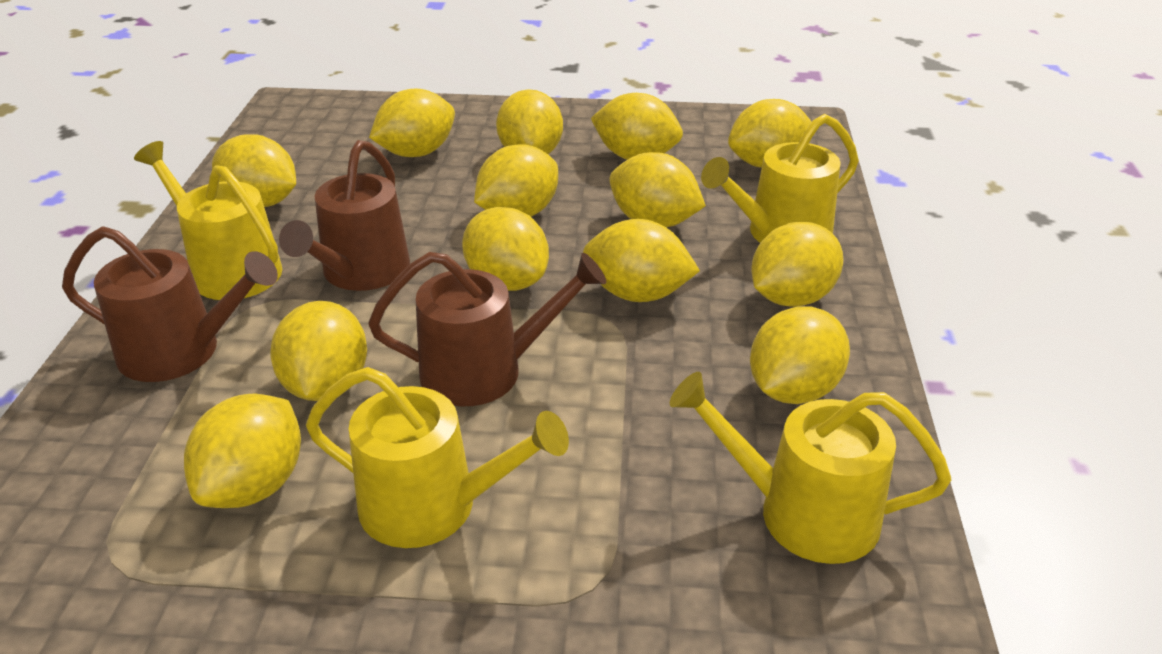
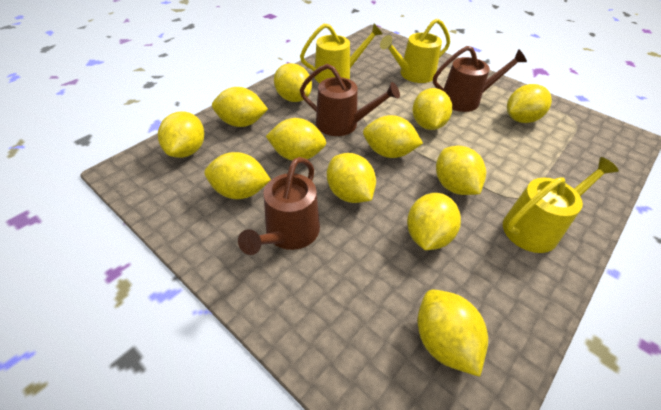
yellow lemon: [184,394,301,508] [212,134,296,207] [270,301,367,401] [369,88,455,157] [462,207,549,291] [474,144,558,217] [496,89,563,154] [583,219,700,302] [591,93,683,160] [609,152,706,227] [728,99,812,168] [750,306,850,404] [751,222,843,307] = 13 -> [158,111,204,158] [204,152,271,199] [212,87,268,127] [266,118,326,160] [274,63,312,102] [327,153,376,203] [363,115,423,158] [407,193,461,250] [412,88,452,130] [417,290,488,377] [436,146,486,195] [507,84,552,123] = 12
yellow watering can: [134,141,282,300] [306,367,569,548] [670,372,951,564] [701,114,859,243] = 4 -> [300,24,383,83] [380,18,450,83] [503,157,619,253] = 3

